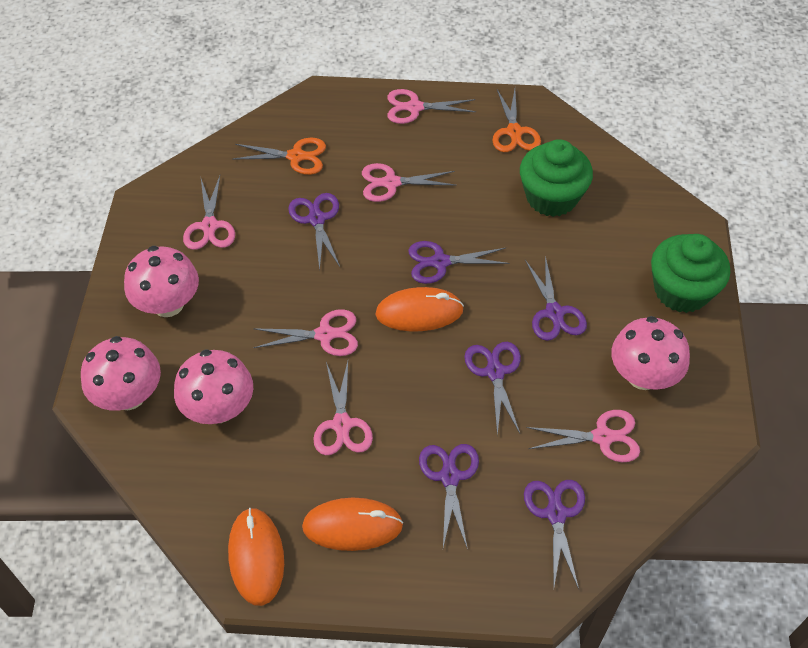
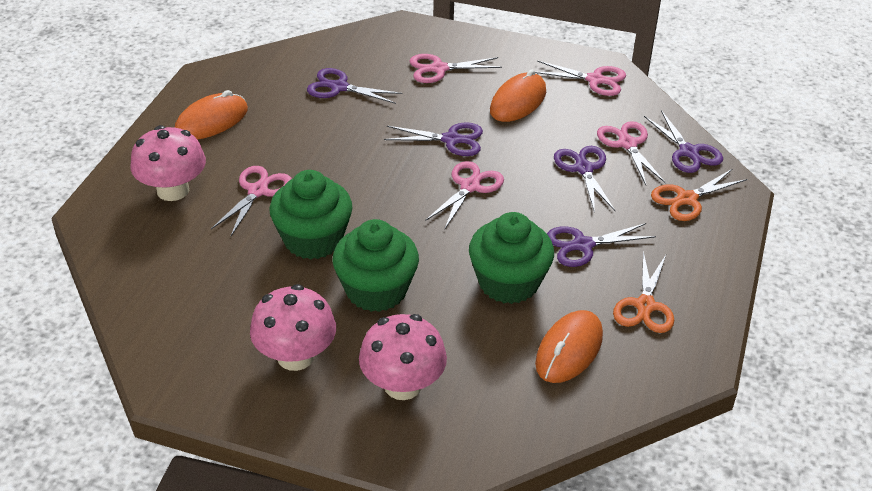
green cupcake: [520,139,593,217] [651,234,730,313] = 2 -> [270,170,353,260] [333,219,419,312] [469,212,554,304] = 3
pink mushroom: [81,336,161,411] [124,246,199,317] [174,349,253,424] [611,316,690,390] = 4 -> [130,125,206,201] [250,284,336,371] [359,314,447,400] = 3
pink scissors: [183,176,235,250] [253,309,358,356] [313,361,373,455] [362,163,455,202] [387,89,476,124] [526,410,640,462] = 6 -> [211,166,292,236] [410,54,502,83] [425,161,504,230] [535,60,626,96] [597,121,666,185] = 5
purple scissors: [288,193,340,270] [408,241,509,284] [419,444,479,550] [464,342,521,435] [524,480,585,589] [525,256,587,341] = 6 -> [307,68,403,104] [384,122,483,156] [547,223,656,267] [554,146,615,213] [644,110,723,173] = 5

